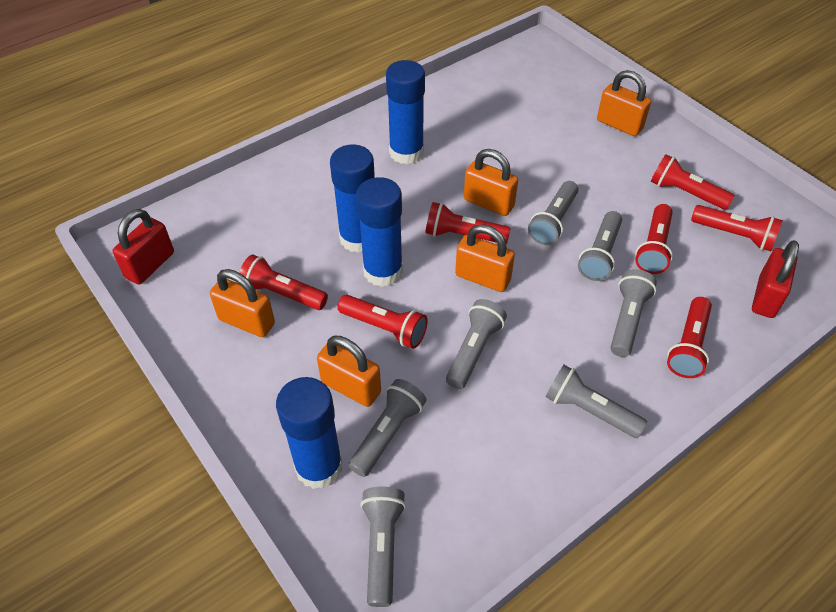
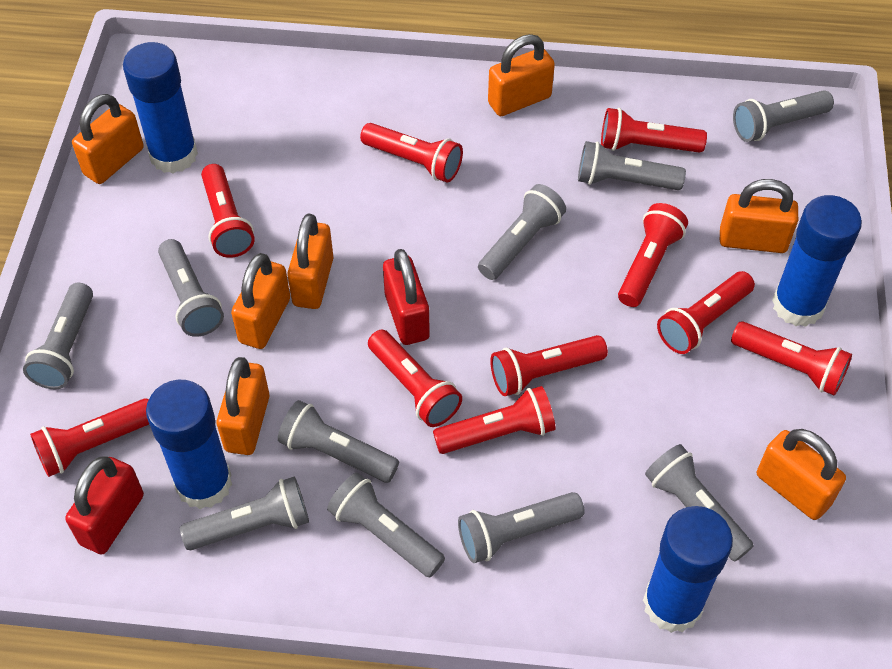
grey flashlight: [348,379,427,477] [360,487,406,607] [446,299,507,389] [528,181,579,245] [546,365,647,438] [578,211,622,281] [611,269,657,357] = 7 -> [23,282,93,389] [158,239,224,337] [180,476,309,550] [278,400,399,483] [327,473,445,577] [458,492,585,563] [478,184,566,280] [578,141,686,190] [645,444,754,561] [733,90,834,142] = 10
orange padlock: [210,269,275,337] [317,336,381,407] [455,224,515,292] [464,149,518,216] [597,70,651,136] = 5 -> [72,94,144,184] [217,357,270,455] [231,253,290,349] [287,213,333,309] [488,34,555,116] [720,179,798,253] [757,429,846,520] = 7
red flashlight: [239,255,328,310] [337,295,428,349] [425,202,511,244] [635,204,673,274] [651,154,734,210] [667,297,712,378] [691,205,783,251] = 7 -> [30,398,149,477] [201,164,255,258] [360,123,463,182] [368,330,462,427] [433,386,556,454] [490,335,608,396] [601,108,707,153] [618,203,688,307] [657,271,755,354] [731,321,852,395] = 10

